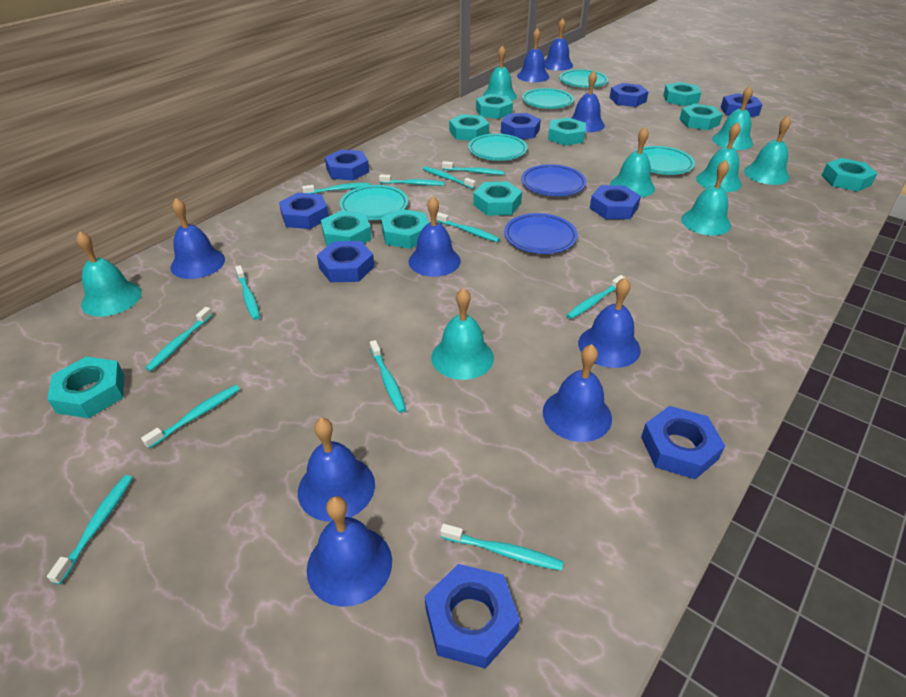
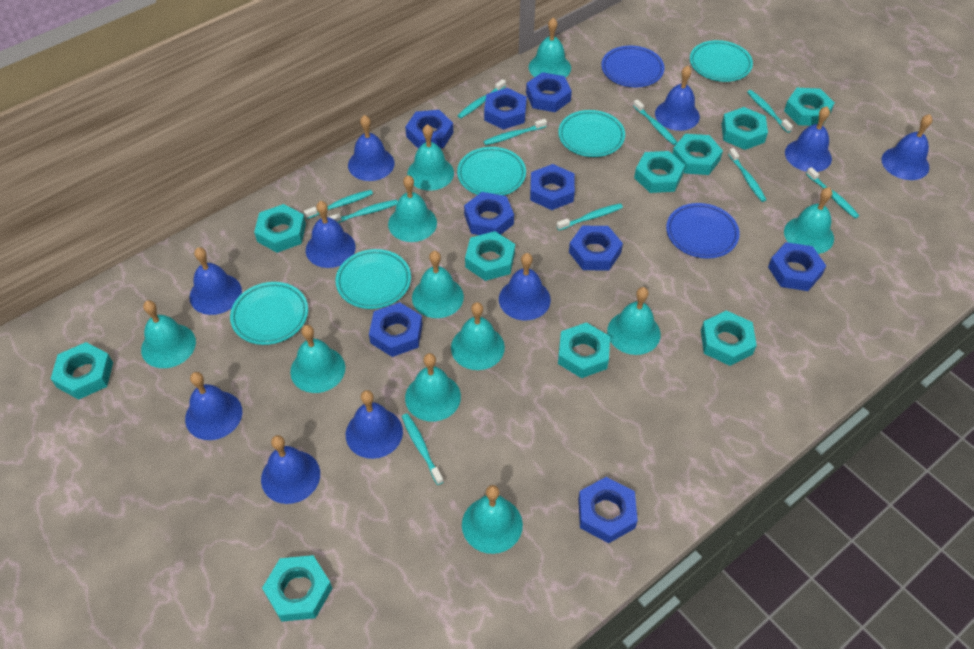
blue bell: [170,198,225,279] [298,418,375,522] [307,496,392,607] [409,196,461,277] [517,28,549,82] [543,344,612,442] [545,18,573,71] [571,71,605,132] [578,277,641,368] = 9 -> [185,372,242,440] [190,247,242,315] [261,435,320,504] [306,201,356,268] [346,390,403,459] [348,115,395,181] [499,253,551,320] [655,66,700,131] [785,106,832,172] [881,114,933,180] = 10
turquoise bell: [76,231,142,317] [431,288,494,380] [483,45,517,101] [610,127,655,197] [681,160,731,236] [696,122,742,192] [712,86,753,150] [744,116,791,185] = 8 -> [141,300,196,368] [290,325,345,393] [388,175,437,242] [405,353,461,422] [407,124,454,190] [412,251,464,318] [451,302,505,370] [462,485,523,554] [529,18,571,78] [607,287,661,355] [784,187,834,254] = 11
turquoise toothbrush: [47,475,133,585] [141,385,240,449] [145,307,213,371] [235,265,260,320] [302,182,370,194] [370,340,406,413] [379,174,445,186] [423,166,476,189] [436,212,500,242] [440,524,564,571] [442,161,505,175] [566,275,625,319] = 12 -> [304,190,373,219] [328,200,398,223] [402,413,443,485] [457,79,506,118] [483,119,547,145] [556,203,623,230] [633,99,678,145] [728,148,766,202] [747,90,793,133] [806,167,859,219] = 10

